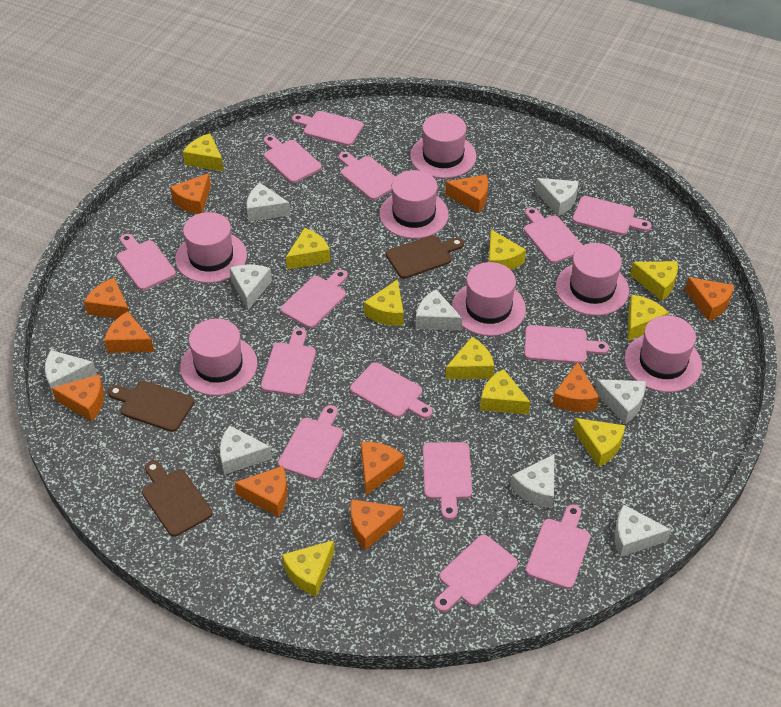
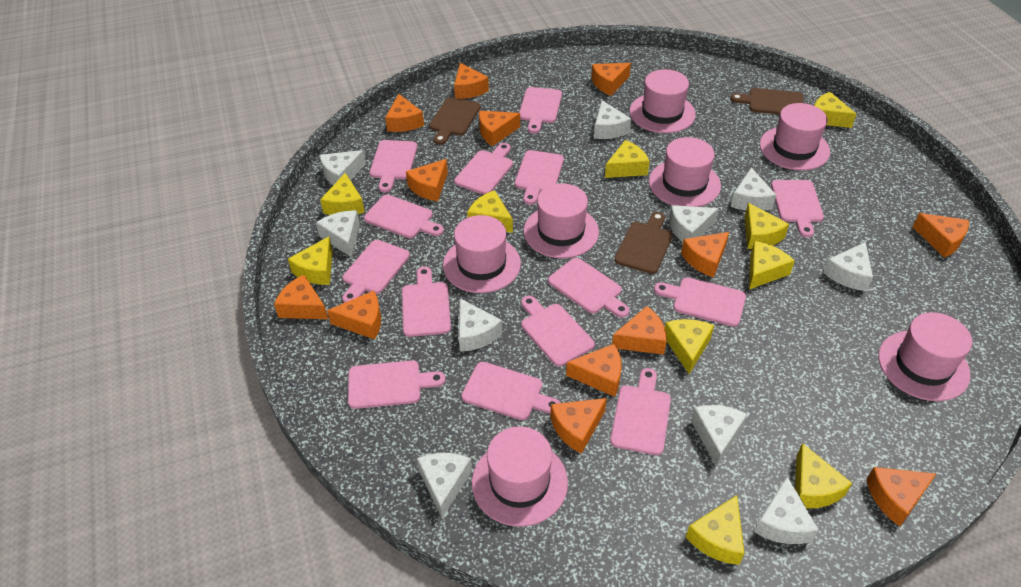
orange cheese: [52,374,104,421] [84,278,129,319] [104,312,154,353] [170,173,211,214] [234,466,287,517] [350,499,403,550] [361,442,404,495] [445,175,488,213] [552,362,599,412] [685,277,734,321] = 10 -> [274,275,328,319] [327,291,381,340] [385,94,424,132] [406,159,448,201] [454,63,489,99] [479,111,520,146] [550,398,607,454] [566,344,622,397] [591,63,631,96] [612,306,667,355] [681,232,729,278] [866,467,936,526] [913,213,969,258] = 13
white cheese: [45,350,97,396] [220,425,272,475] [230,265,272,310] [247,183,290,221] [416,289,462,331] [511,454,554,508] [535,178,579,216] [595,379,646,424] [615,504,671,557] = 9 -> [316,211,360,257] [320,150,366,185] [417,453,472,518] [459,299,502,352] [594,100,631,139] [669,205,718,242] [691,405,747,467] [731,168,776,211] [754,476,819,544] [823,242,873,291] = 10

